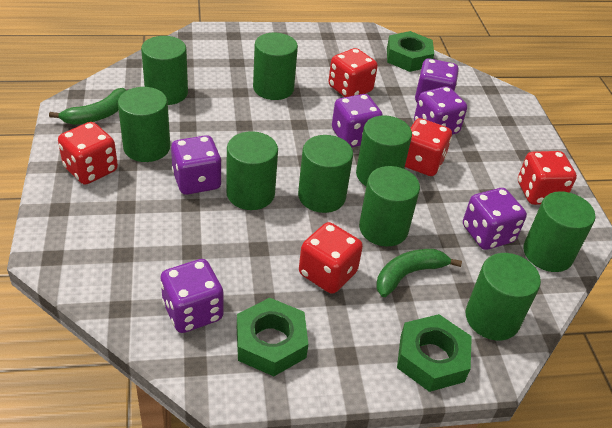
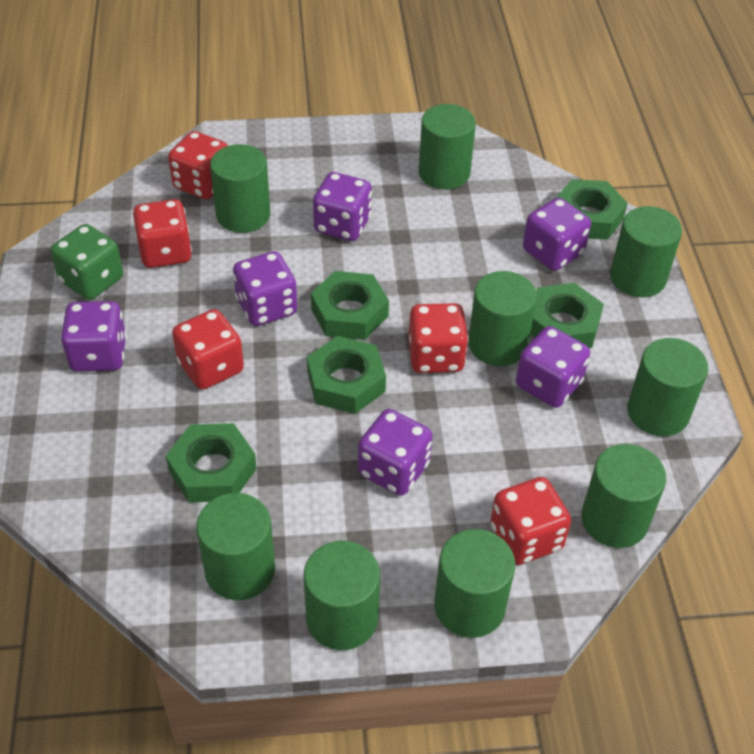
green banana: [49,88,126,125] [376,249,462,297] = 2 -> none = 0
green dice: none = 0 -> [51,224,123,300] = 1
green nut: [237,298,308,376] [387,31,434,72] [397,314,472,392] = 3 -> [166,423,257,503] [307,336,386,414] [311,271,389,340] [530,283,604,348] [556,179,628,240] = 5

